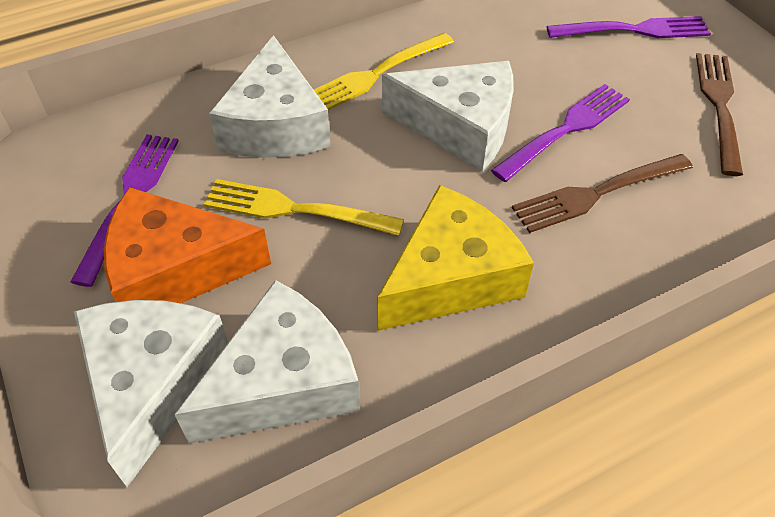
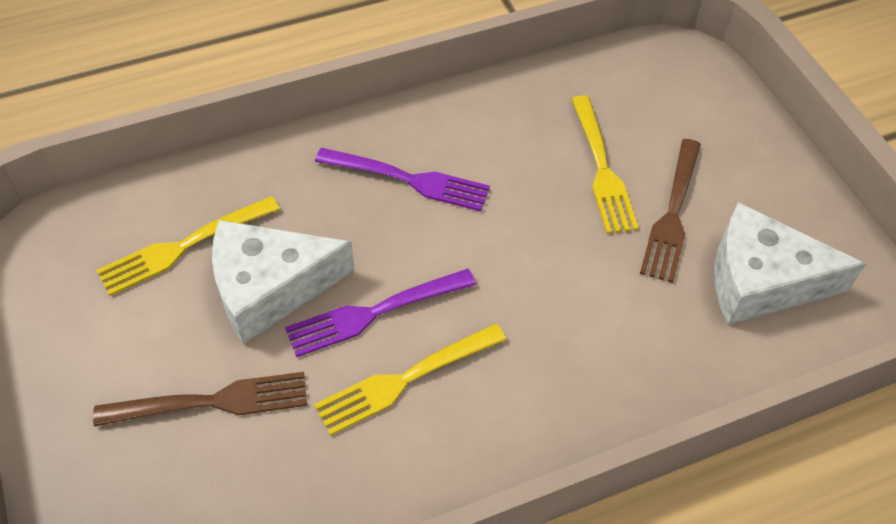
orange cheese: [104,187,271,304] = 1 -> none = 0
purple fork: [70,134,179,287] [491,84,630,182] [547,16,711,38] = 3 -> [285,269,476,357] [315,148,490,211] = 2
white cheese: [74,300,228,487] [174,280,360,443] [209,35,331,158] [382,61,513,172] = 4 -> [212,220,355,344] [714,202,866,325] = 2
yellow cheese: [377,185,534,331] = 1 -> none = 0
yellow fork: [203,179,404,236] [314,33,454,110] = 2 -> [96,196,280,296] [314,323,506,436] [572,95,639,234] = 3

